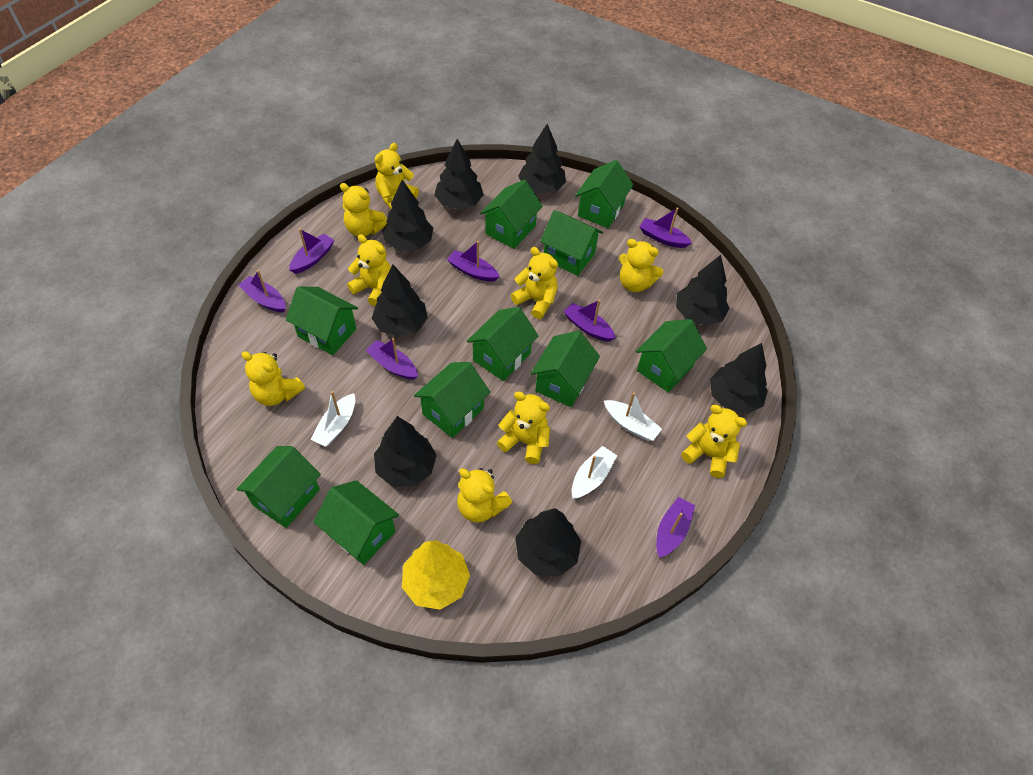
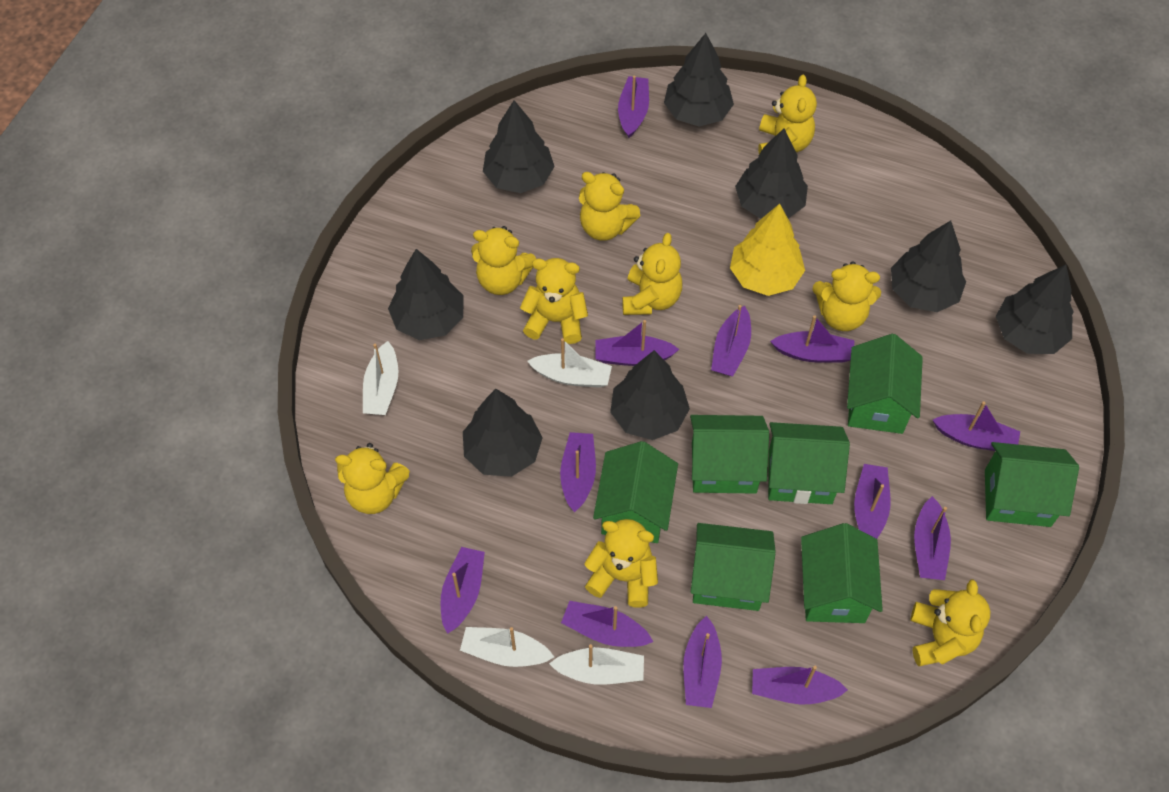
green house: [236,446,321,528] [286,286,358,355] [314,480,399,565] [414,362,490,438] [467,307,538,381] [480,180,543,249] [531,331,600,407] [540,210,603,276] [575,160,633,228] [636,319,707,393] = 10 -> [593,441,678,543] [690,415,769,494] [691,523,776,611] [768,422,850,504] [801,523,883,623] [847,334,923,434] [985,442,1079,527] = 7
purple boat: [238,270,286,313] [289,229,335,274] [366,338,418,380] [447,241,500,282] [564,299,616,342] [640,208,692,248] [656,497,695,558] = 7 -> [441,547,485,634] [560,432,596,512] [561,601,653,647] [595,320,679,366] [618,76,649,138] [683,616,722,708] [711,305,751,376] [752,666,848,704] [770,315,854,363] [854,464,891,539] [914,496,951,580] [933,402,1020,451] = 12
white boat: [310,391,355,447] [572,446,617,499] [604,392,662,441] = 3 -> [363,341,398,415] [460,627,554,667] [527,338,612,388] [549,644,644,684] = 4

